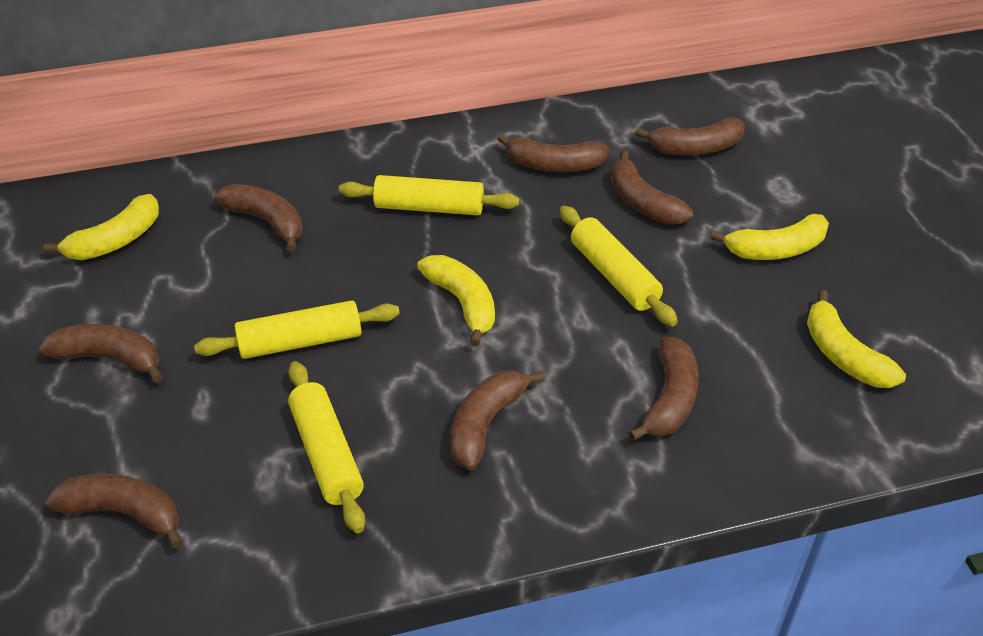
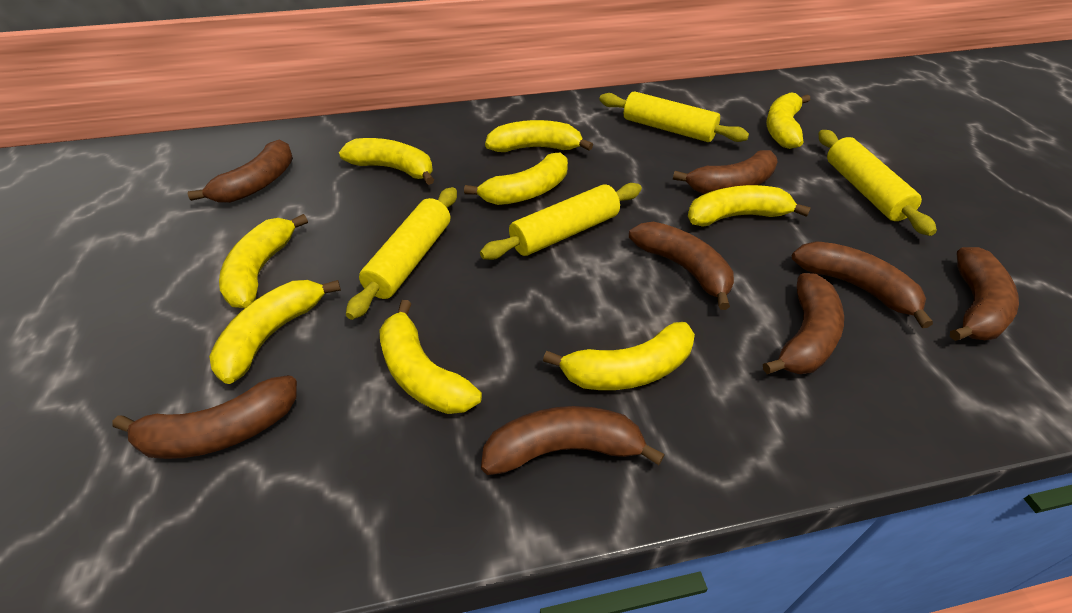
yellow banana: [44,194,159,260] [417,255,495,346] [711,214,829,260] [807,290,906,388] = 4 -> [209,280,341,384] [219,214,308,308] [339,138,434,185] [379,300,482,414] [464,152,568,205] [485,120,593,152] [543,322,695,390] [688,185,811,227] [766,93,810,149] = 9

